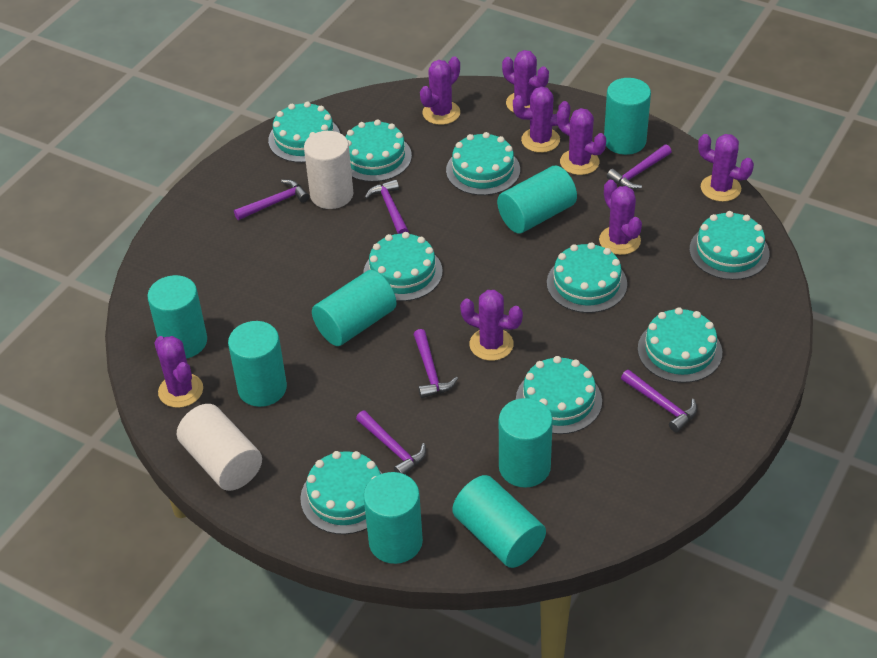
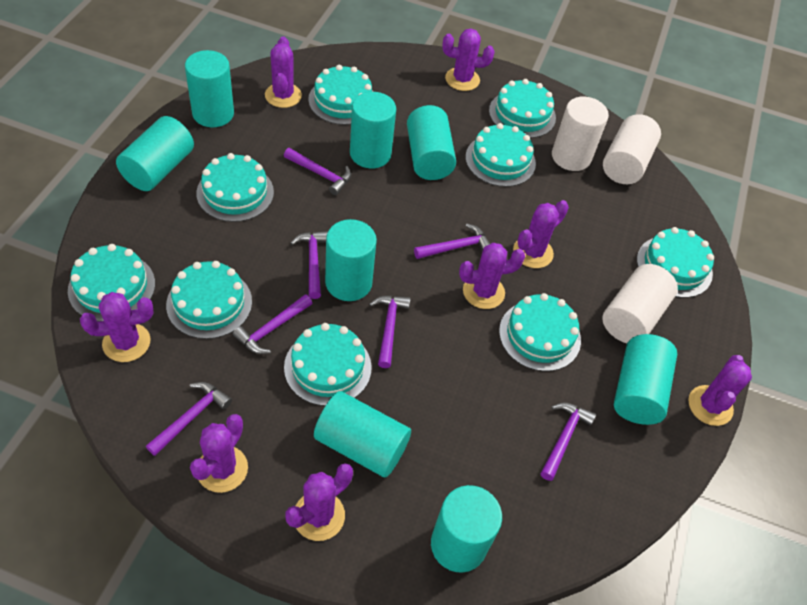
purple hammer: [234,180,310,220] [356,410,426,474] [365,179,409,234] [413,329,458,398] [607,144,672,189] [621,370,697,433] = 6 -> [146,382,232,456] [233,294,312,354] [284,148,351,195] [291,231,328,299] [369,296,411,368] [414,224,490,259] [540,402,596,481] = 7
white cylinder: [177,404,262,491] [304,131,353,209] = 2 -> [552,96,609,171] [602,264,678,343] [603,114,661,184] = 3

